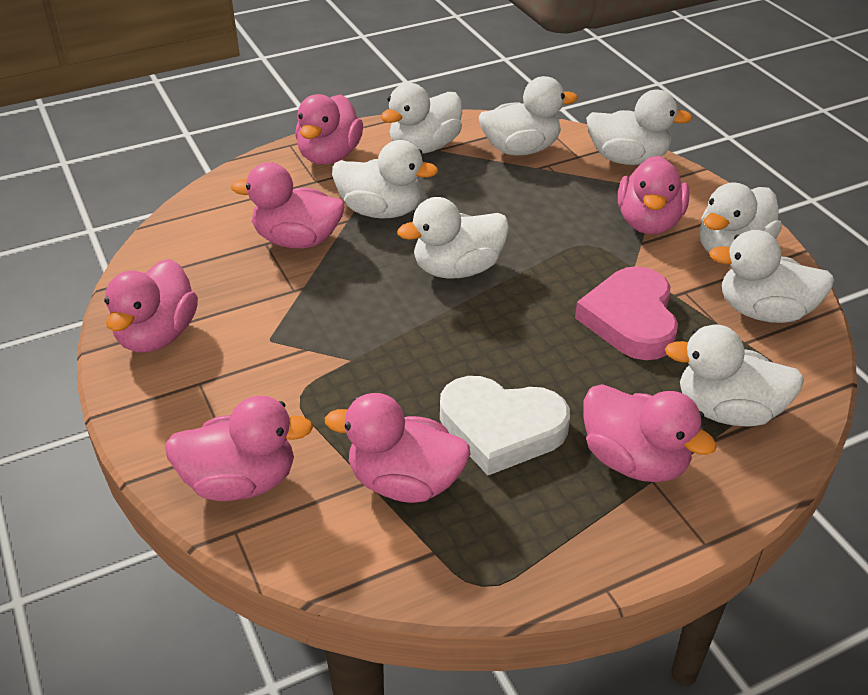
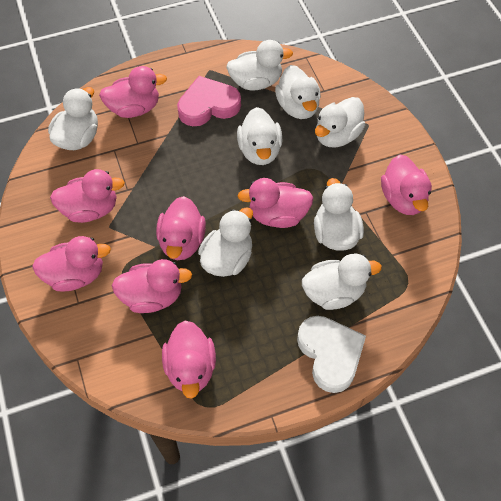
pink duck: [104,259,198,353] [165,396,313,501] [231,162,344,248] [295,94,363,165] [325,393,471,503] [584,384,717,482] [618,155,690,234] = 7 -> [32,236,111,292] [50,169,125,223] [99,66,167,118] [112,259,192,313] [156,196,206,260] [162,321,216,399] [238,178,313,228] [381,155,432,215] = 8

